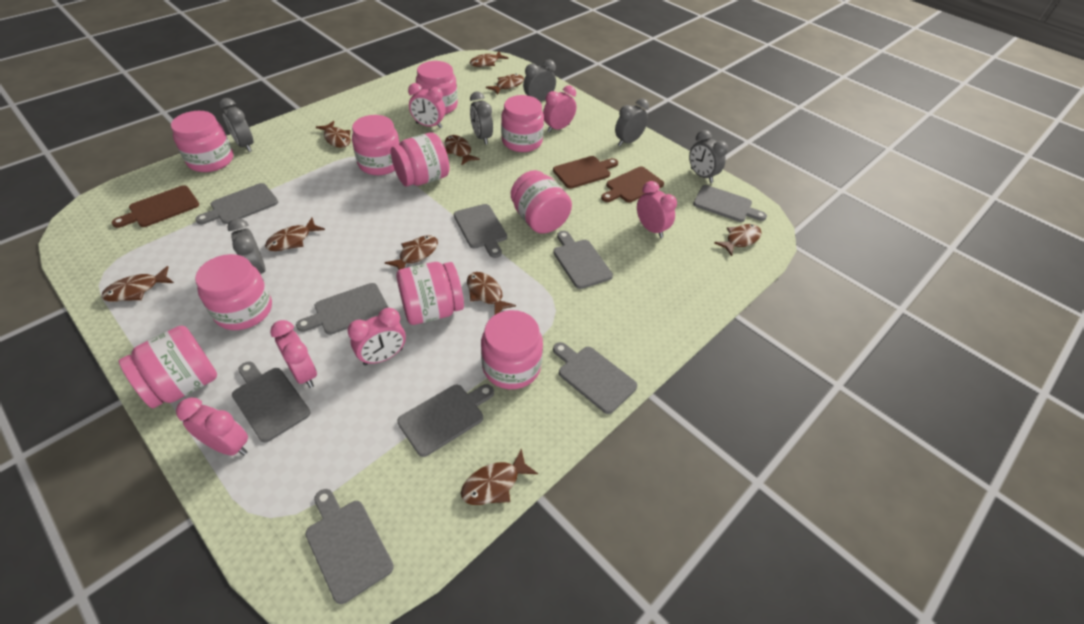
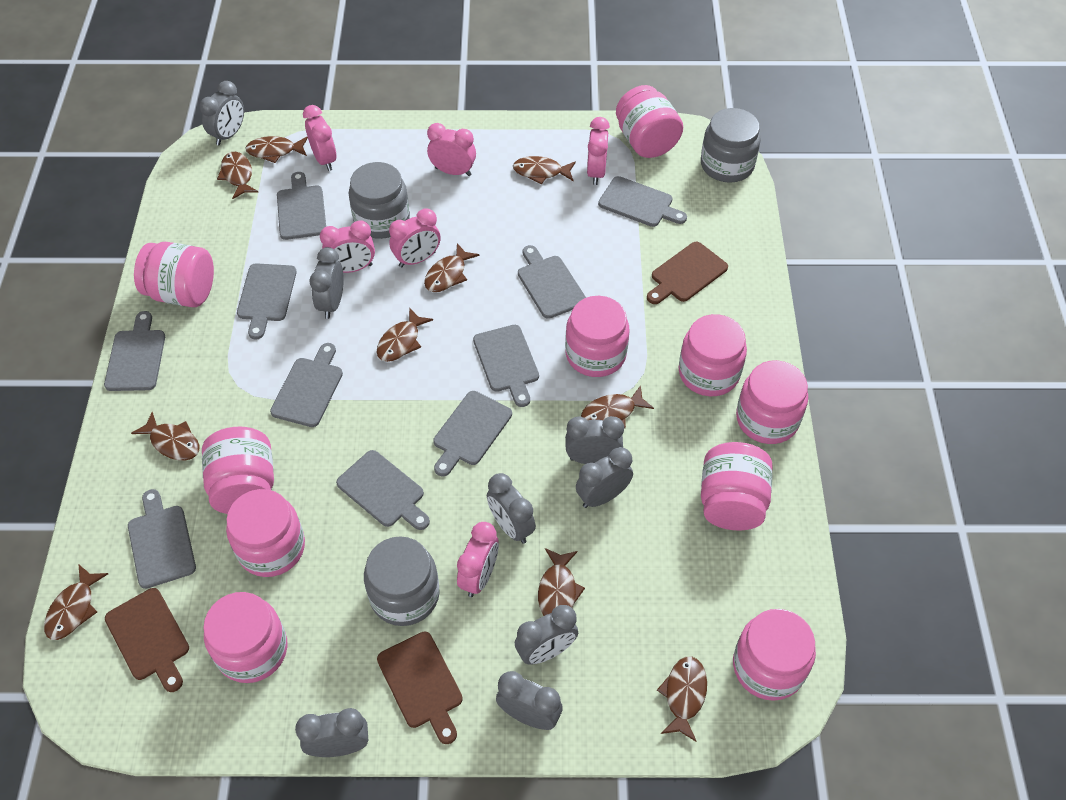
grey clock: [219,98,253,152] [227,218,266,274] [470,92,493,144] [523,60,556,101] [615,99,649,146] [689,130,728,183] = 6 -> [200,81,244,145] [295,708,368,757] [309,247,344,319] [487,473,536,544] [496,671,563,730] [515,605,578,665] [565,416,624,464] [576,447,633,508] = 8
grey cutting board: [195,183,278,224] [232,361,310,442] [296,283,389,335] [305,489,394,604] [397,384,494,457] [454,204,507,258] [553,231,613,289] [553,342,637,414] [693,185,767,222] = 9 -> [104,311,165,391] [128,489,196,589] [237,263,297,340] [270,343,343,427] [277,172,326,240] [336,450,430,530] [433,391,512,476] [473,325,539,407] [518,245,586,319] [598,176,687,227] = 10
grey jar: none = 0 -> [349,162,410,239] [364,536,440,626] [701,108,761,183] = 3

